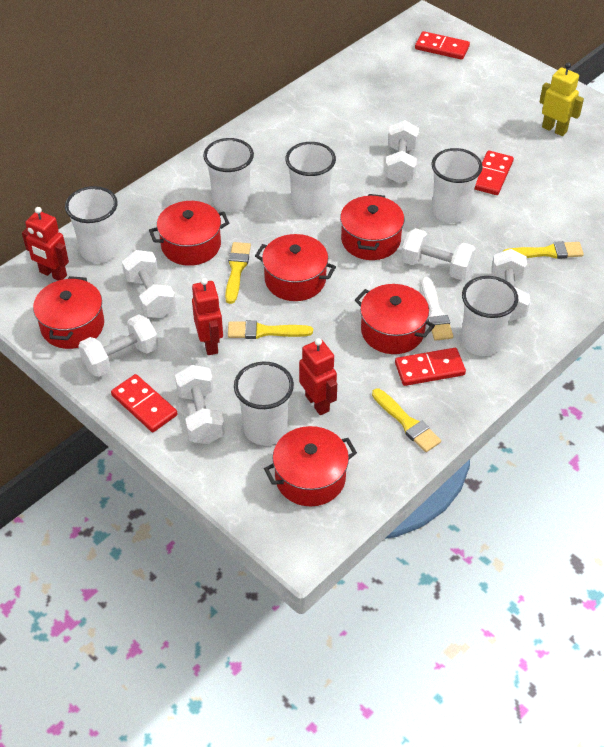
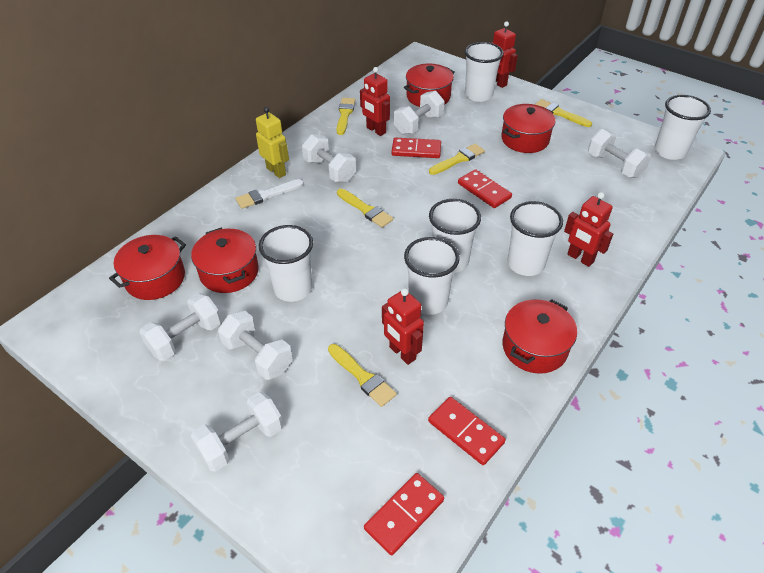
red pot: [33,276,104,349] [149,201,229,266] [255,234,336,301] [264,426,357,507] [340,194,404,260] [355,284,435,354] = 6 -> [109,235,186,300] [191,228,259,293] [404,64,455,107] [501,104,556,153] [502,299,577,374] = 5
red robot: [22,207,69,281] [192,278,223,355] [299,338,337,415] = 3 -> [360,67,390,136] [382,288,424,365] [491,21,518,88] [564,192,613,267] = 4
yellow brush: [225,242,251,304] [228,320,313,339] [372,389,441,452] [502,241,584,259] = 4 -> [328,344,397,407] [337,98,355,135] [337,189,393,228] [429,144,485,175] [535,99,592,127] = 5

